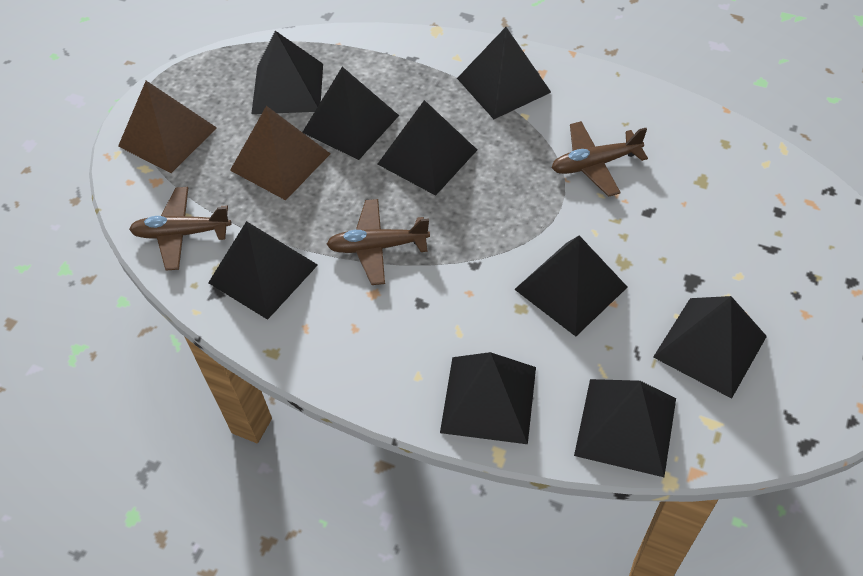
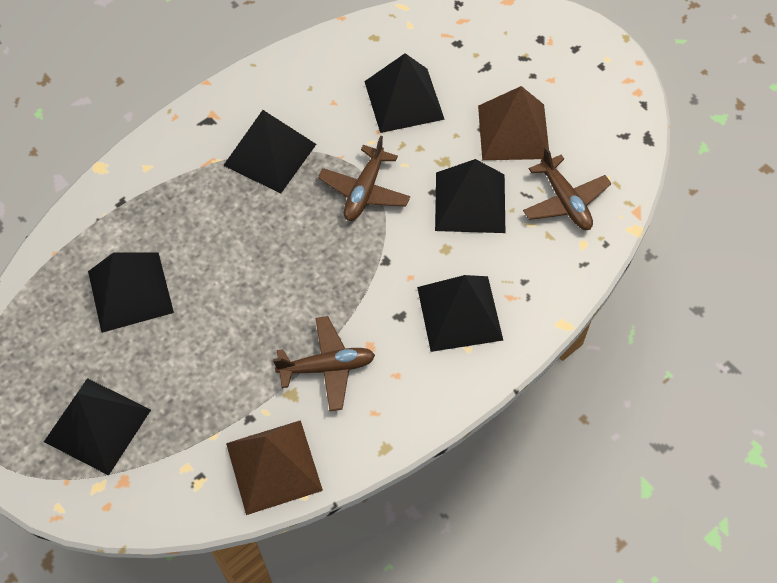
black pyramid: [208,221,318,320] [251,31,323,114] [302,67,399,160] [378,100,477,196] [440,352,536,444] [457,27,551,119] [514,235,627,337] [574,379,676,477] [653,296,767,399] = 9 -> [44,378,151,475] [88,252,174,333] [223,110,316,193] [364,53,445,133] [417,275,503,352] [435,159,505,233] = 6

